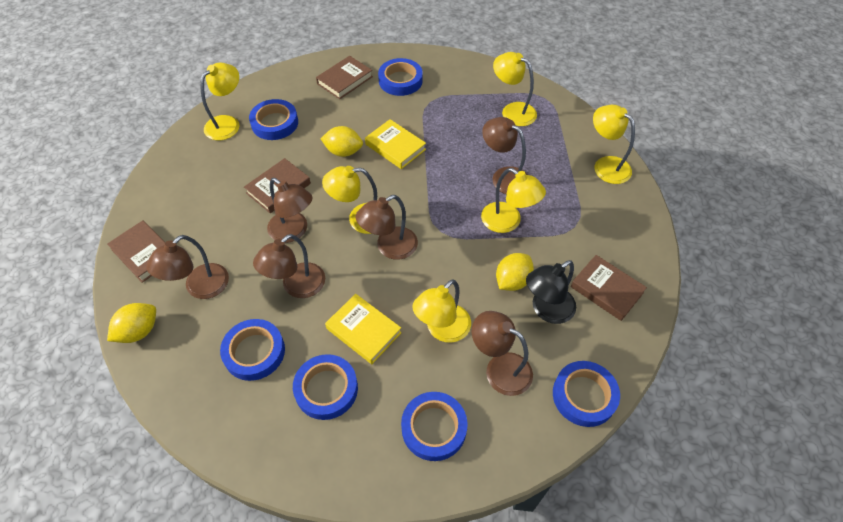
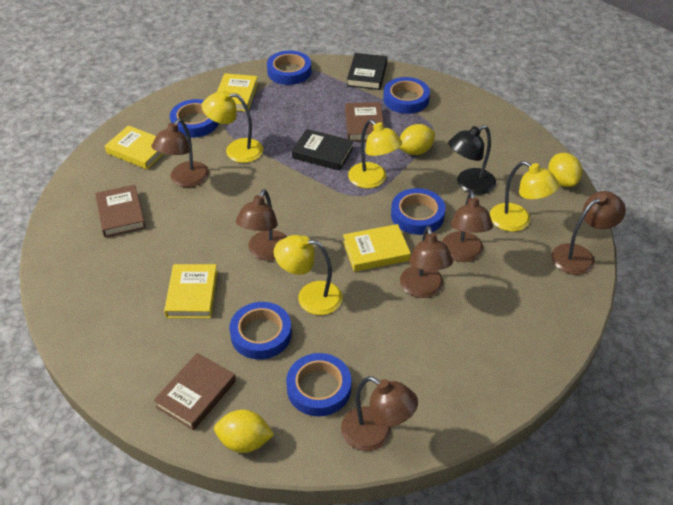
black book: none = 0 -> [292,129,353,171] [347,53,387,90] = 2
brown book: [107,220,165,283] [244,158,311,213] [316,56,373,99] [571,255,647,321] = 4 -> [95,185,146,237] [154,353,236,430] [345,102,384,141] = 3
yellow book: [325,294,402,364] [365,119,426,169] = 2 -> [105,125,164,169] [164,264,218,318] [217,73,258,112] [343,224,411,272] = 4
yellow lamp: [201,63,240,140] [322,166,377,234] [412,279,471,343] [481,168,546,233] [493,52,537,126] [593,105,635,184] = 6 -> [202,90,263,163] [274,235,342,315] [348,120,402,188] [490,161,560,232] = 4

